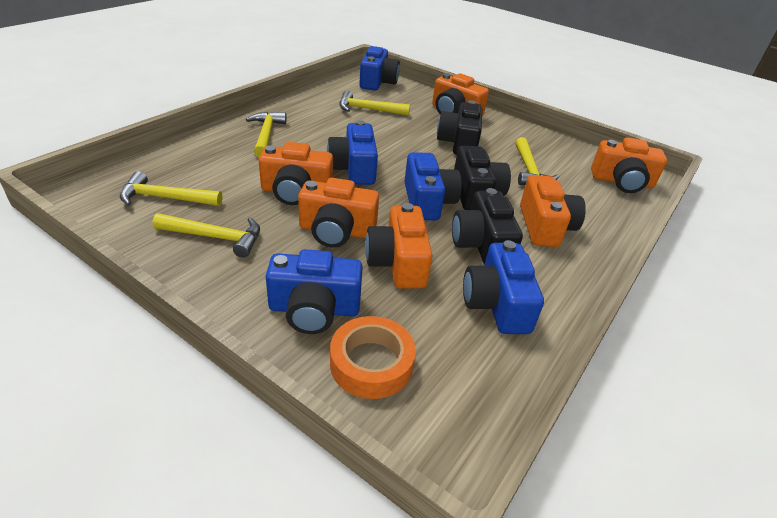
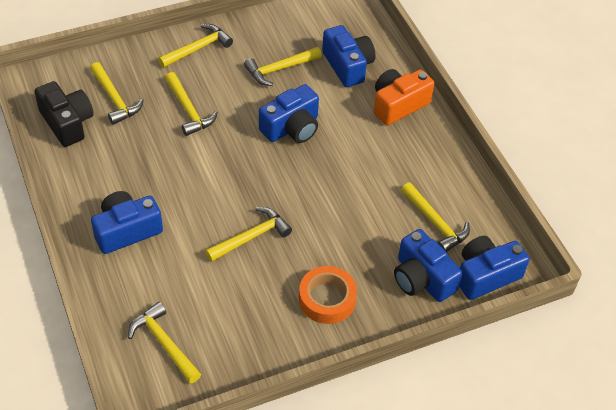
black camera: [437,100,482,155] [452,188,523,265] [454,146,511,210] = 3 -> [34,81,94,147] = 1
orange camera: [259,142,333,205] [298,178,379,248] [365,203,433,288] [432,73,489,116] [520,175,586,247] [591,137,667,193] = 6 -> [374,69,434,125] = 1
yellow hammer: [120,171,222,206] [153,213,260,258] [246,112,287,157] [339,91,410,116] [516,137,559,185] = 5 -> [90,62,144,125] [128,302,201,384] [158,24,233,68] [165,72,218,136] [205,207,292,262] [244,47,322,86] [401,182,470,252] = 7

